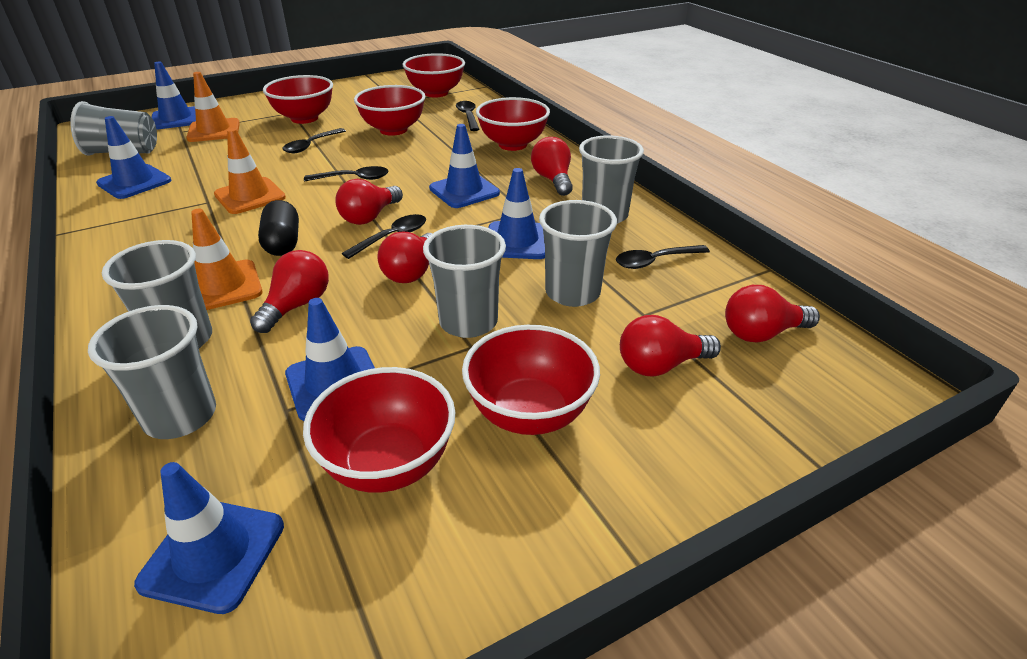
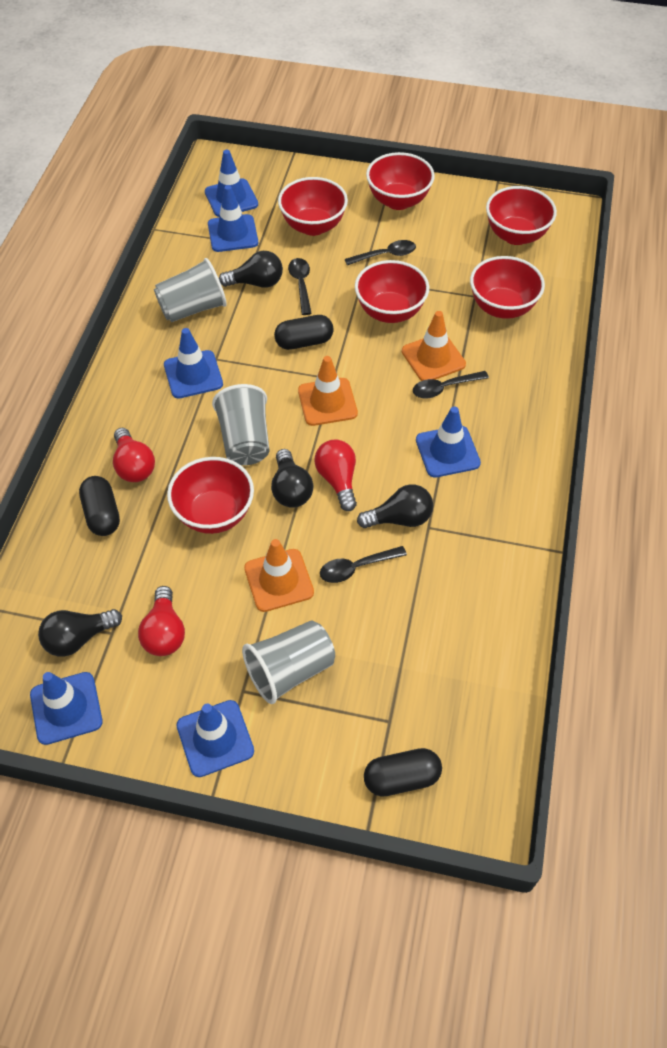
black capsule: [258,200,299,256] = 1 -> [79,476,120,536] [274,315,334,350] [364,748,442,797] = 3
black light bulb: none = 0 -> [38,609,122,657] [219,251,283,288] [271,449,313,508] [357,484,433,528] = 4
black spoon: [282,128,346,153] [304,166,389,181] [342,214,426,259] [456,101,479,131] [616,245,710,269] = 5 -> [288,258,312,315] [320,546,407,583] [345,240,416,265] [413,371,489,398] = 4
grey cup: [70,101,157,155] [88,305,216,439] [102,240,212,348] [423,225,506,338] [539,200,617,307] [579,135,644,224] = 6 -> [154,258,227,322] [212,384,269,465] [242,620,335,704] = 3
red light bulb: [250,250,329,333] [335,179,403,225] [377,232,433,283] [531,137,573,196] [620,315,721,376] [725,285,820,343] = 6 -> [113,428,155,482] [138,586,185,656] [314,439,357,511] = 3

